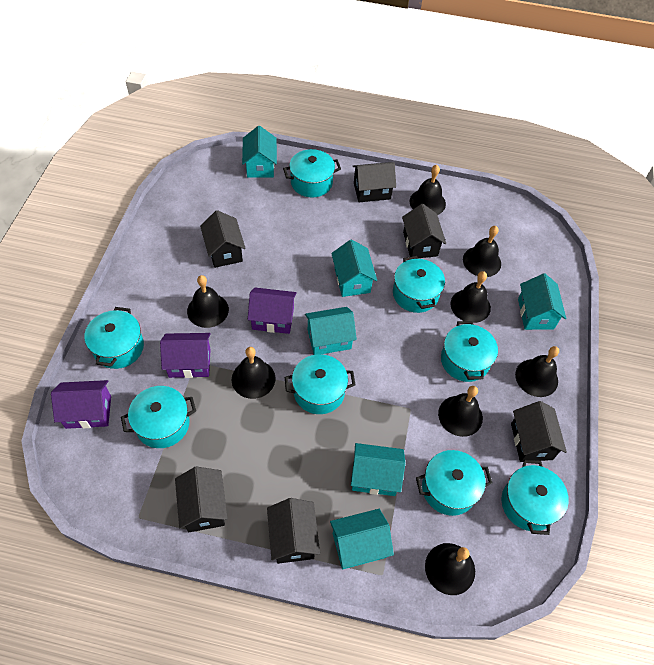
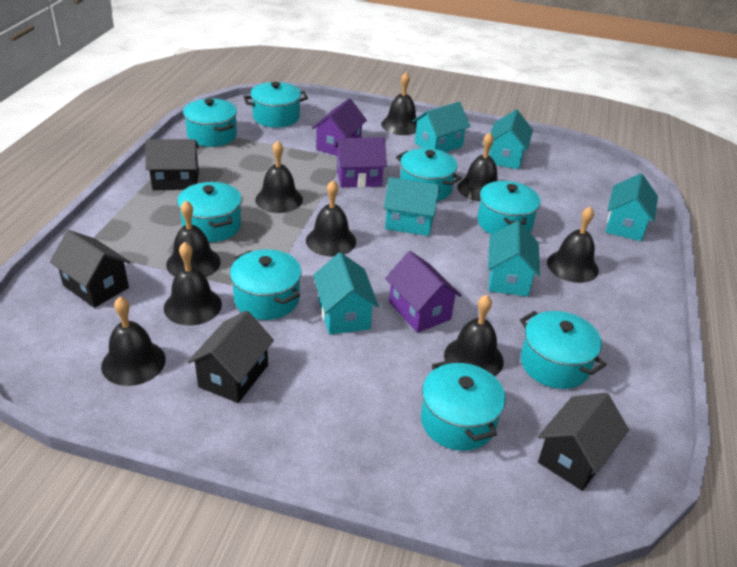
black bell: [187,275,229,328] [232,347,275,399] [409,165,446,215] [425,543,475,595] [438,386,483,437] [450,271,491,323] [463,226,501,277] [515,346,559,397] = 8 -> [101,297,166,386] [164,242,222,326] [166,201,221,277] [255,140,303,213] [306,180,356,256] [381,72,417,135] [444,294,504,377] [457,133,497,202] [547,206,599,283] = 9
black house: [175,467,228,533] [200,210,246,268] [267,498,320,564] [353,162,396,202] [402,204,446,258] [511,401,567,462] = 6 -> [50,230,130,308] [145,139,199,190] [188,310,274,403] [538,393,629,491] = 4

